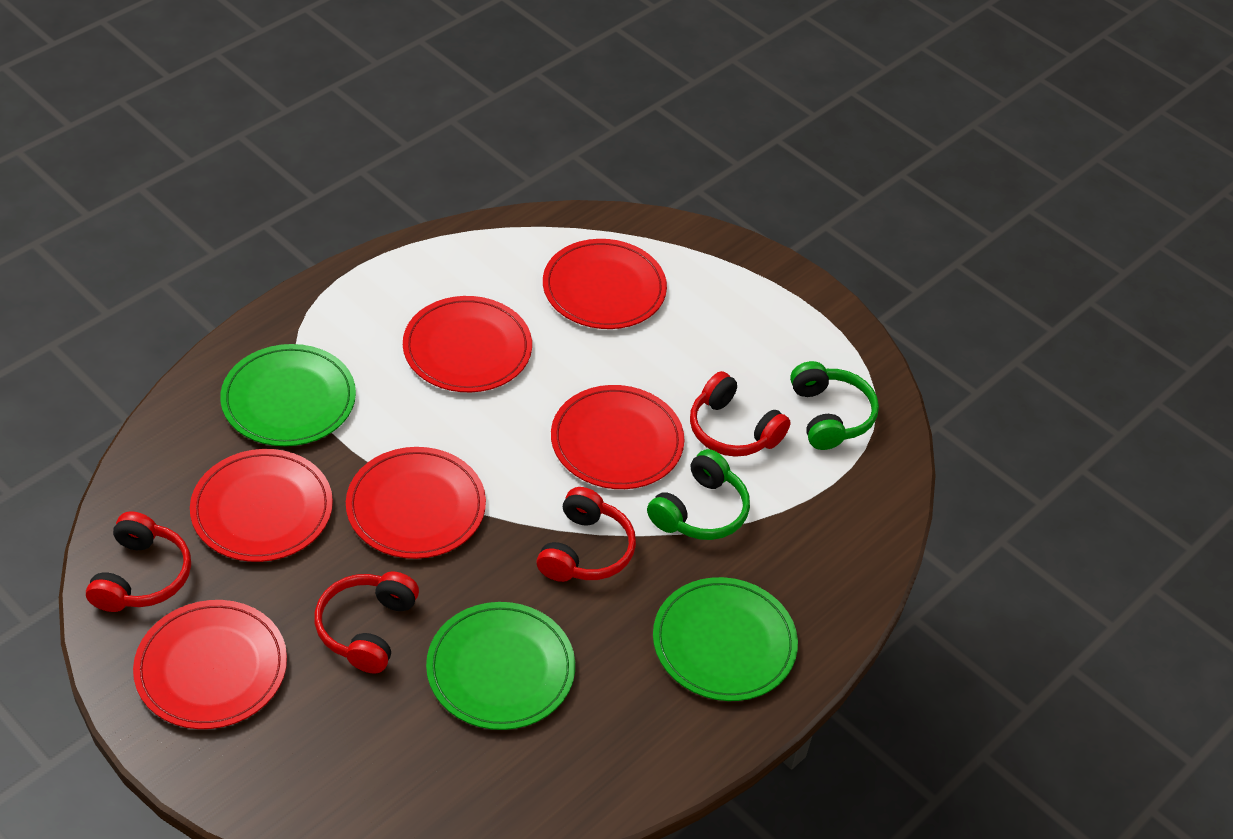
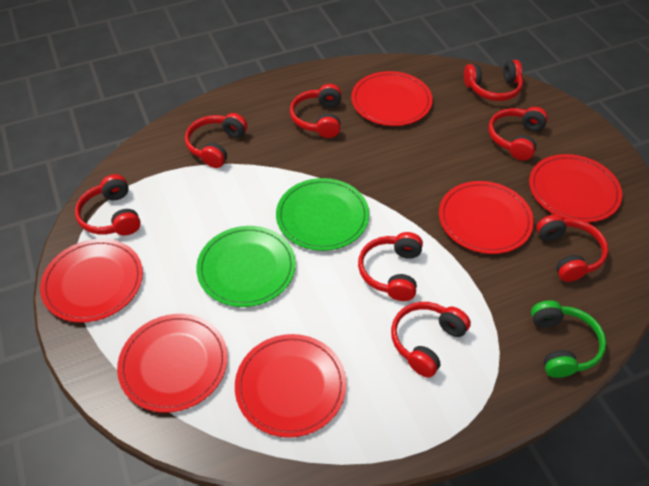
green headphones: [647,449,750,540] [790,361,879,450] = 2 -> [531,300,606,378] = 1
green plate: [220,344,356,446] [426,602,575,730] [653,577,798,701] = 3 -> [196,226,296,307] [276,178,369,251] = 2
red headphones: [86,511,191,612] [315,572,419,673] [537,487,636,582] [690,371,791,457] = 4 -> [75,174,141,235] [185,113,247,168] [290,84,342,138] [358,232,423,301] [391,302,471,378] [464,60,523,101] [488,107,548,161] [536,215,608,282] = 8

